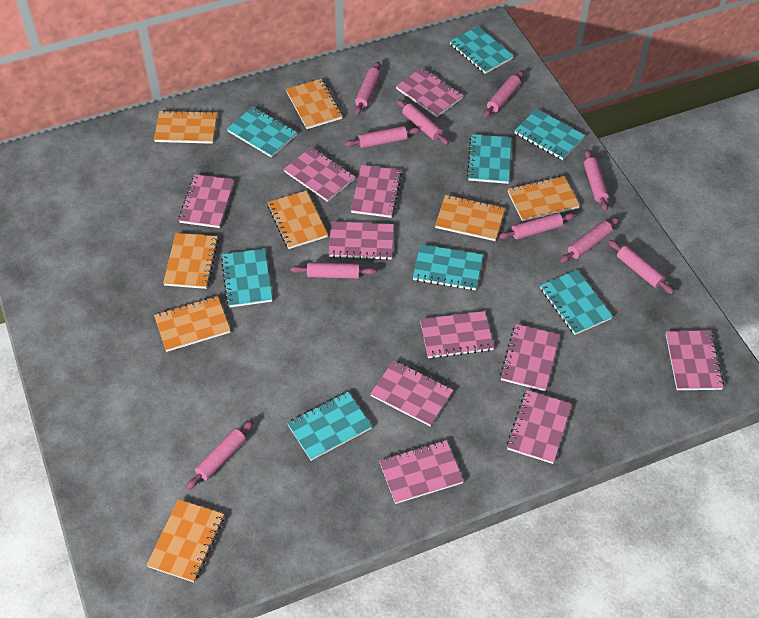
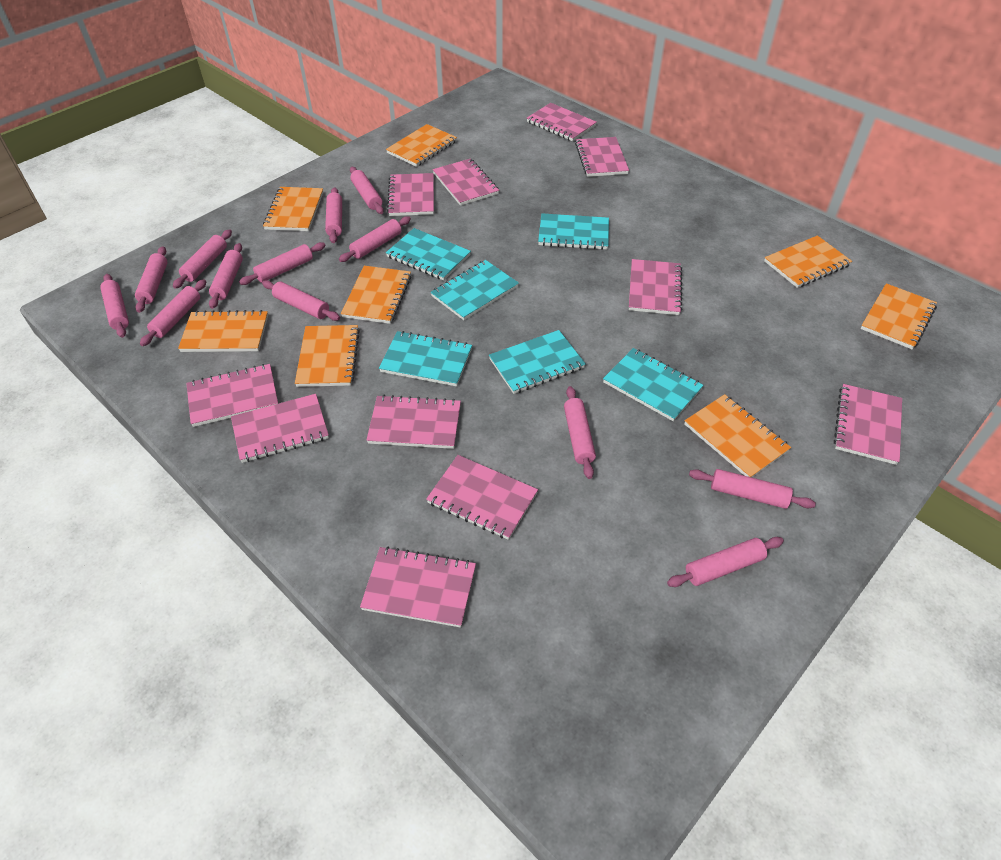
pink rolling pin: [186,420,254,489] [290,262,376,278] [345,126,421,148] [355,62,380,115] [396,99,449,145] [484,71,524,117] [499,213,575,239] [560,217,620,263] [584,149,609,211] [609,240,674,294] = 10 -> [100,274,129,338] [135,246,167,313] [140,279,206,346] [173,229,232,289] [209,243,243,309] [239,242,326,285] [262,280,340,321] [325,187,342,243] [339,216,411,262] [350,167,384,214] [564,386,596,479] [667,537,784,587] [689,469,816,509] = 13
turquoise notebook: [221,248,273,308] [227,107,297,158] [287,392,372,461] [413,244,483,291] [449,26,514,74] [467,134,511,184] [514,109,585,160] [540,270,613,335] = 8 -> [379,331,472,386] [386,228,471,281] [431,260,519,320] [489,330,586,394] [538,213,609,250] [603,348,704,421] = 6

